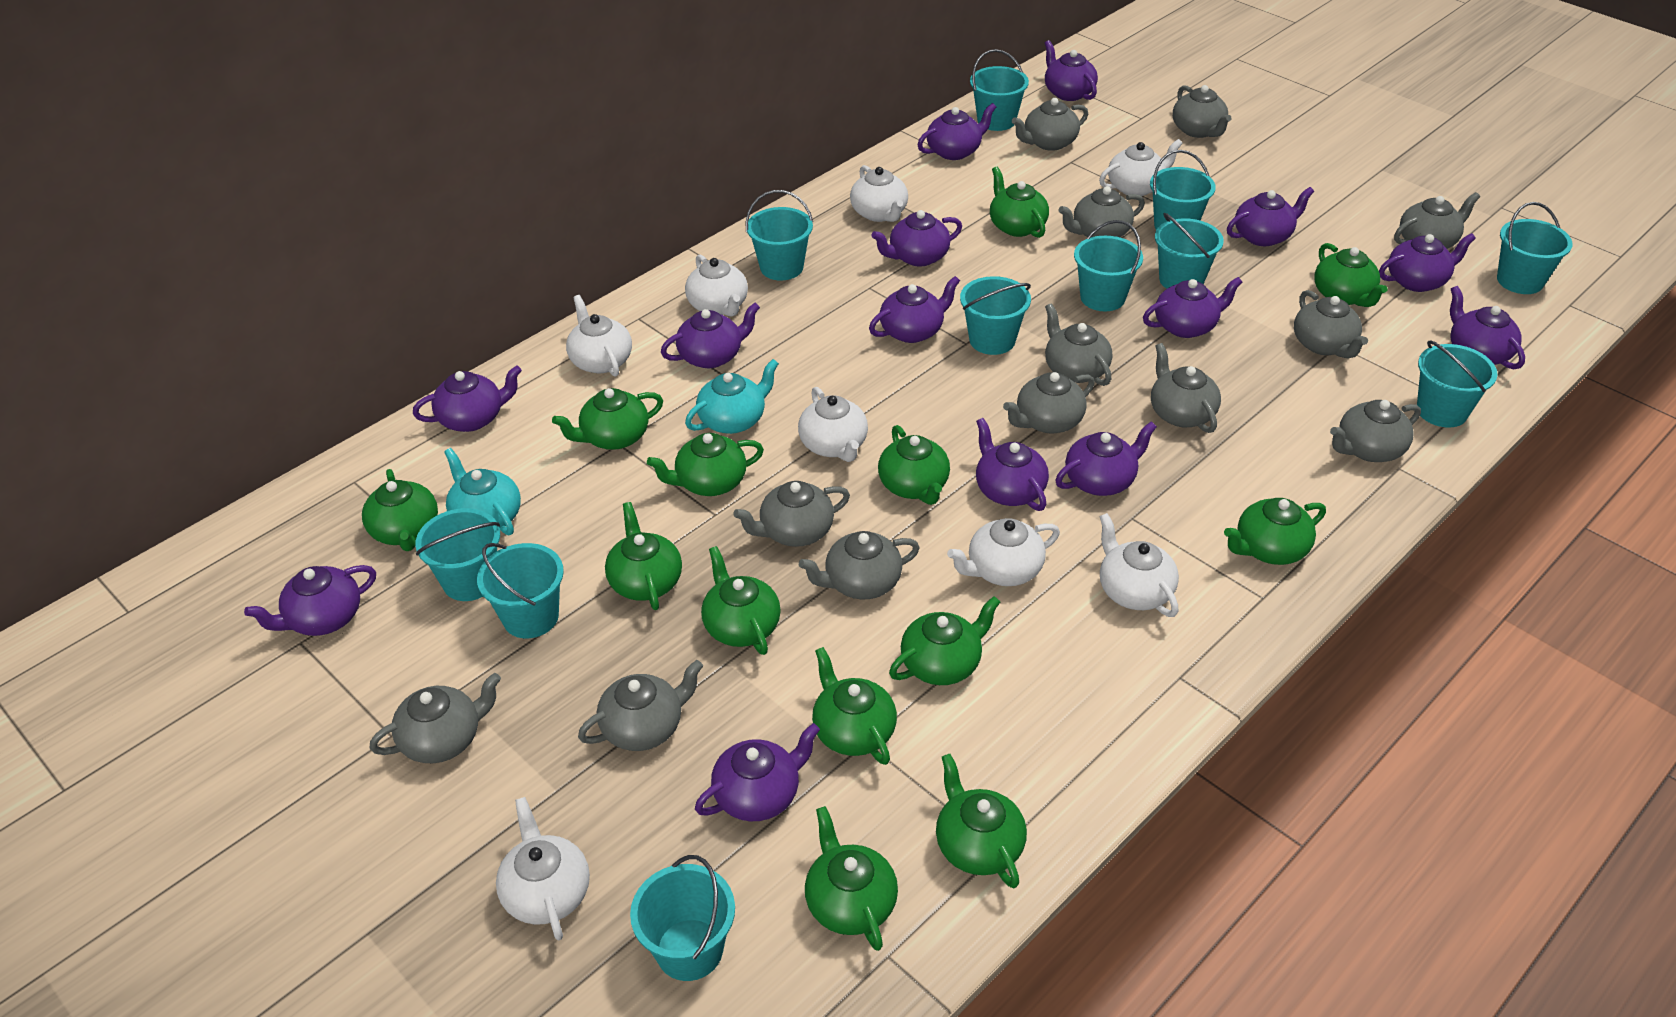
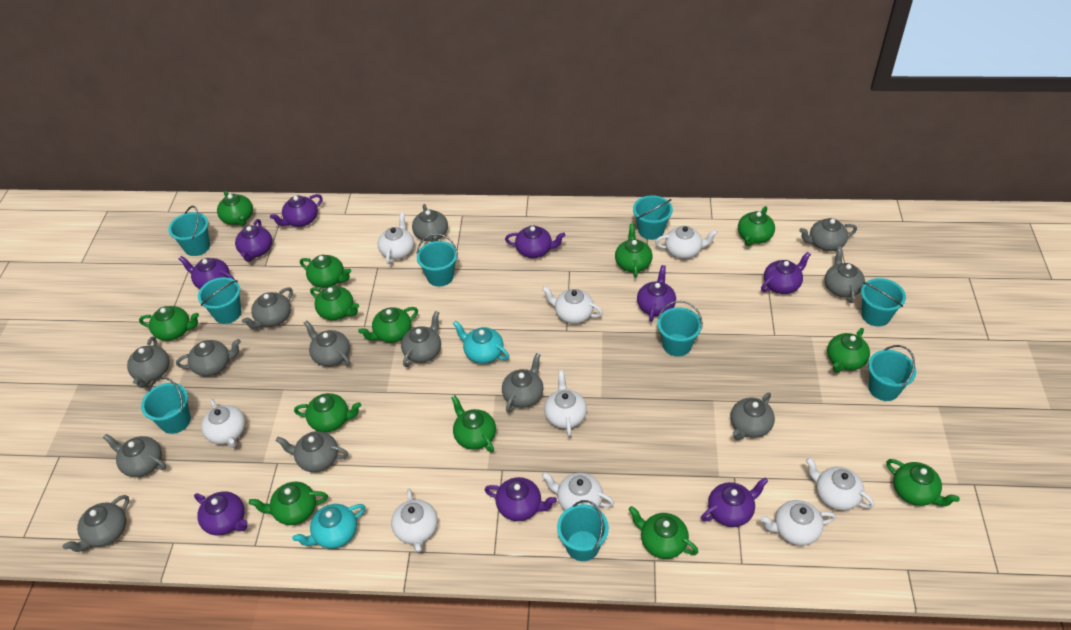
purple teapot: [244,565,376,636] [413,365,522,432] [661,303,760,368] [695,723,820,821] [869,276,960,343] [871,210,962,267] [918,103,996,160] [976,418,1049,511] [1045,40,1098,101] [1055,421,1157,496] [1143,277,1243,338] [1227,187,1314,246] [1379,233,1476,292] [1450,286,1525,369] = 14 -> [179,256,235,289] [194,491,248,535] [235,219,272,262] [270,194,323,227] [484,477,557,521] [505,226,565,258] [637,265,676,322] [701,478,768,527] [761,252,811,294] = 9
turquoise bucket: [415,508,500,601] [477,543,564,638] [630,855,735,981] [745,190,813,280] [960,276,1031,355] [970,49,1029,131] [1074,220,1143,311] [1150,150,1216,230] [1155,213,1224,289] [1417,340,1498,427] [1497,202,1573,294] = 11 -> [141,377,191,434] [168,206,210,256] [198,277,242,324] [416,234,458,287] [557,500,609,561] [633,195,673,240] [657,301,703,357] [861,278,906,327] [868,345,916,401] = 9
white teapot: [496,797,590,940] [566,295,632,377] [685,255,748,317] [798,387,868,462] [850,165,908,222] [947,518,1060,586] [1099,139,1183,196] [1099,513,1179,617] = 8 -> [201,399,245,448] [378,212,414,264] [391,488,438,553] [542,286,603,324] [542,472,614,510] [544,371,587,437] [655,226,718,259] [760,500,836,546] [806,458,874,511] = 9

